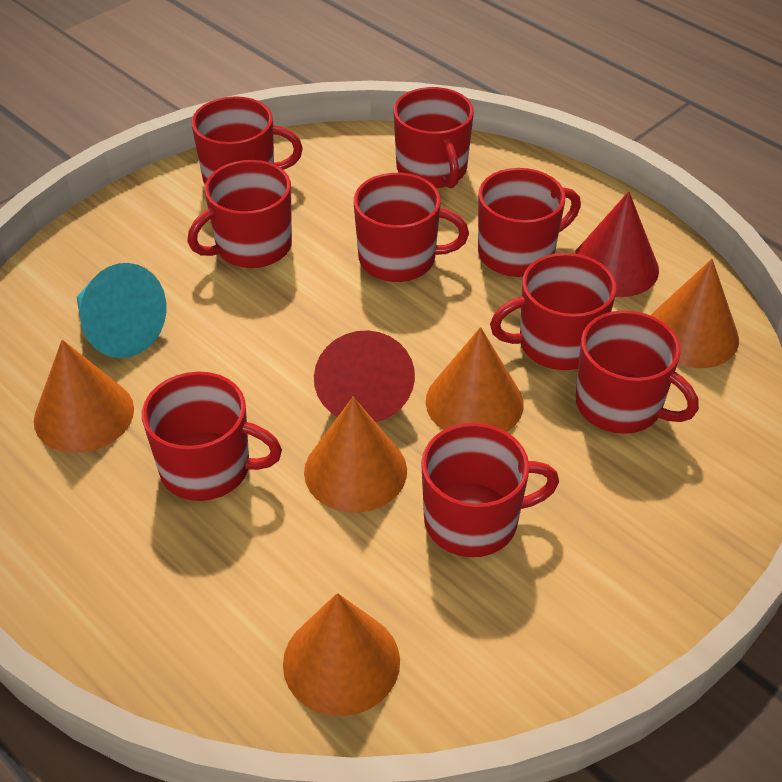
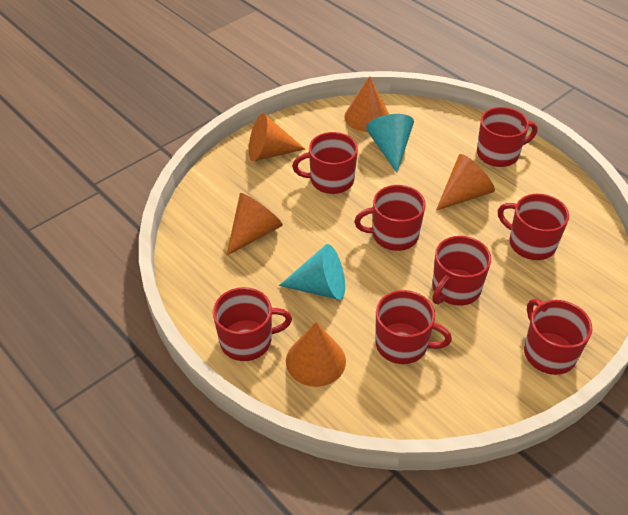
red cone: [314,330,415,422] [574,191,659,297] = 2 -> none = 0
red mug: [142,372,282,501] [187,160,292,268] [192,96,303,184] [354,173,469,282] [394,87,474,188] [421,423,559,557] [478,168,581,277] [490,253,616,370] [576,310,699,434] = 9 -> [213,287,292,361] [292,132,358,194] [354,185,426,251] [375,290,452,364] [432,236,491,306] [477,107,537,167] [498,194,569,260] [524,299,592,375] = 8
turquoise cone: [77,263,166,358] = 1 -> [279,244,345,300] [366,114,414,173] = 2

